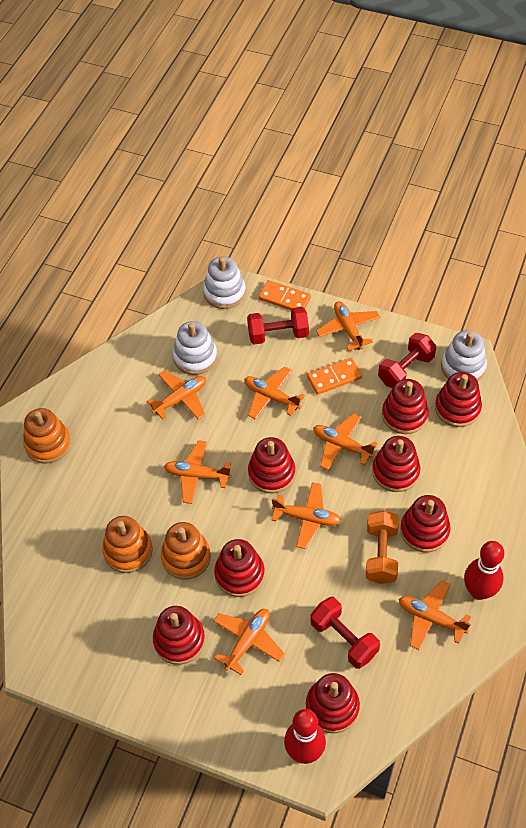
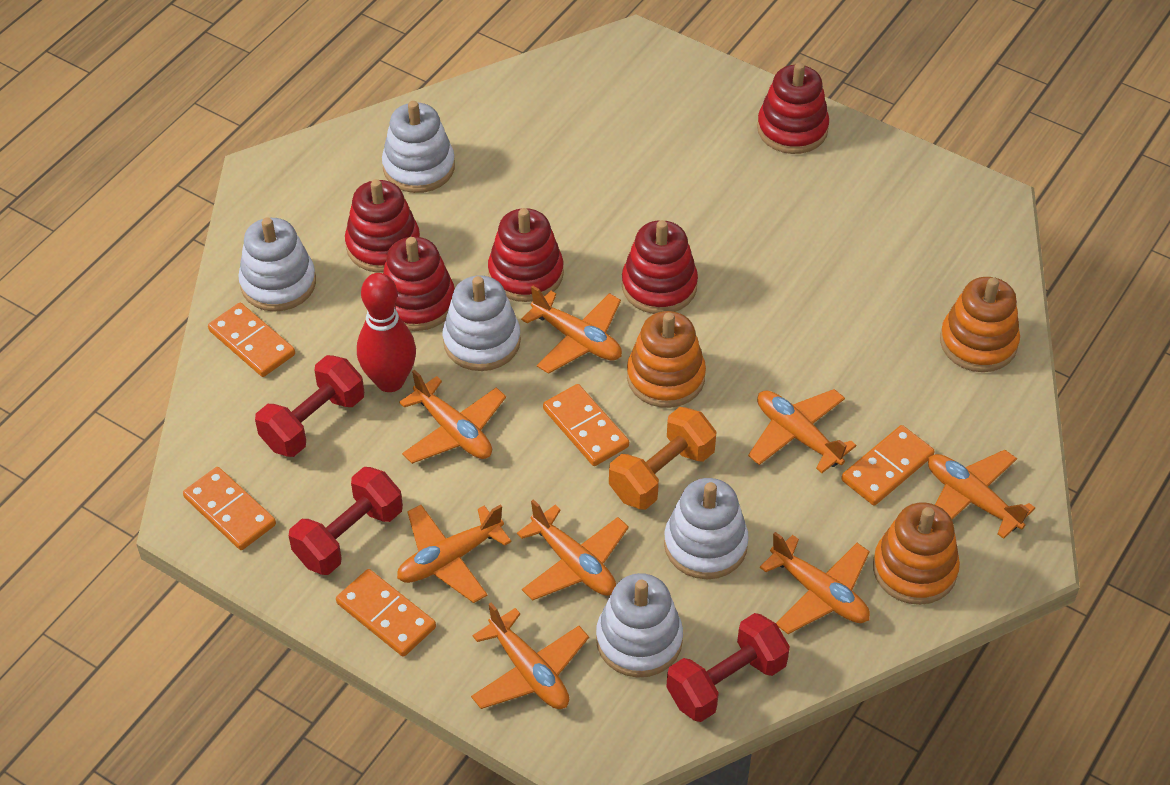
orange domino: [259,280,311,310] [307,358,362,395] = 2 -> [183,467,276,550] [208,303,295,377] [336,569,436,657] [543,384,629,466] [841,425,935,506] = 5
red bowling pin: [284,709,326,764] [464,541,504,600] = 2 -> [357,273,416,392] = 1
red stacking toy: [153,606,205,665] [214,539,265,597] [248,437,295,493] [306,673,360,733] [372,436,421,492] [382,379,429,434] [400,495,451,552] [435,372,482,427] = 8 -> [345,179,420,273] [383,237,455,331] [488,208,564,302] [622,220,698,314] [757,62,829,154] = 5
white stacking toy: [173,321,217,375] [203,256,246,309] [441,330,487,381] = 3 -> [238,217,316,312] [382,101,455,193] [443,275,521,371] [596,573,683,678] [664,478,749,579] = 5

